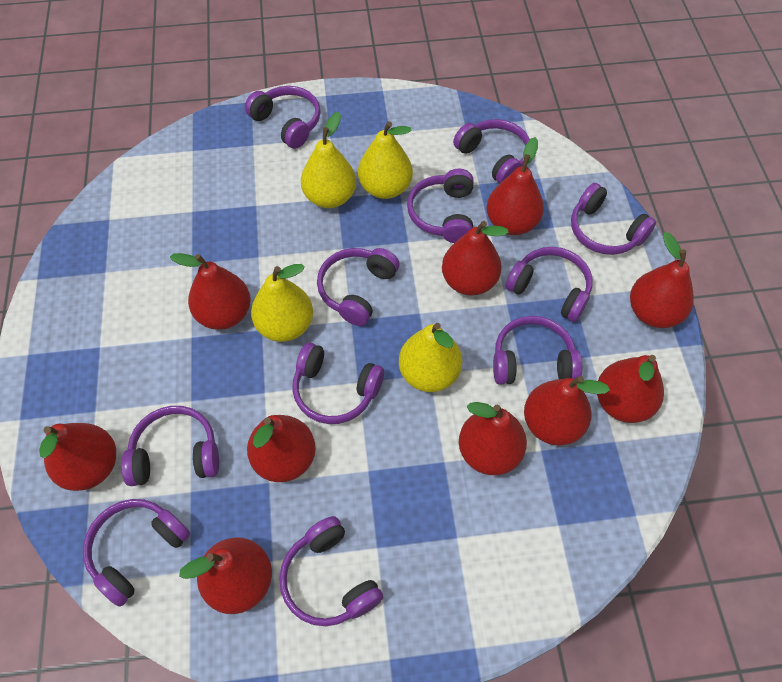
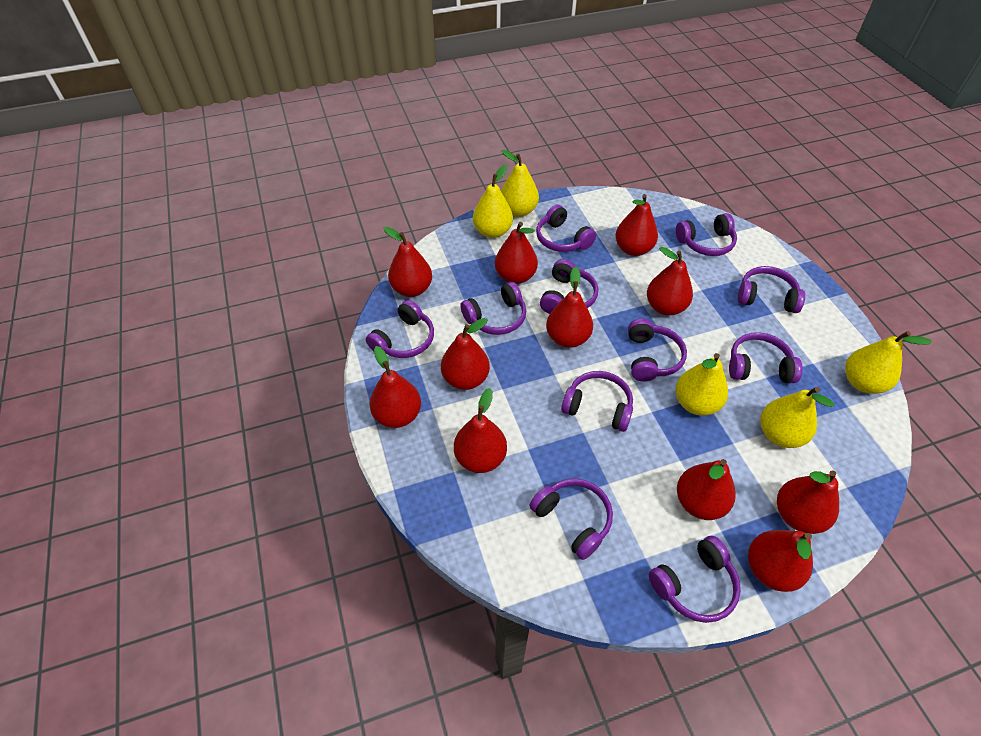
red pear: [39,423,116,491] [170,253,251,330] [179,538,272,614] [247,415,316,482] [442,221,509,296] [459,402,527,475] [487,137,544,235] [524,376,610,445] [597,355,664,423] [630,232,694,328] = 10 -> [369,346,421,428] [384,227,432,297] [441,318,490,390] [454,388,507,473] [495,222,538,284] [546,267,593,348] [616,194,658,256] [647,247,693,316] [677,459,736,520] [748,530,813,592] [777,470,839,534] = 11
yellow pear: [251,264,313,342] [301,112,356,208] [358,121,413,199] [399,323,462,392] = 4 -> [473,165,513,238] [501,150,539,217] [676,353,728,416] [761,387,834,448] [845,331,932,394] = 5

